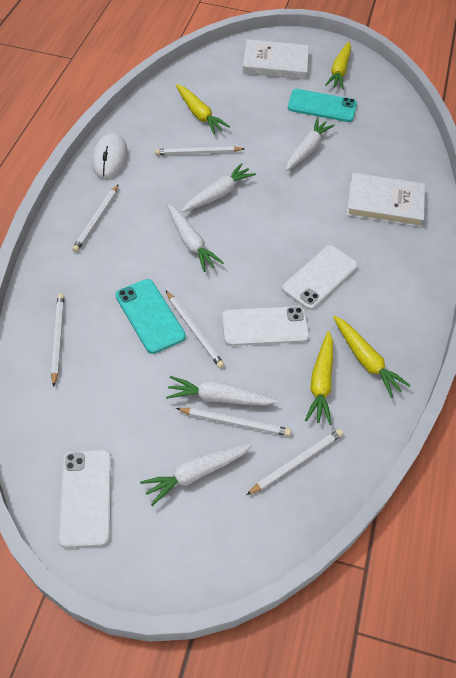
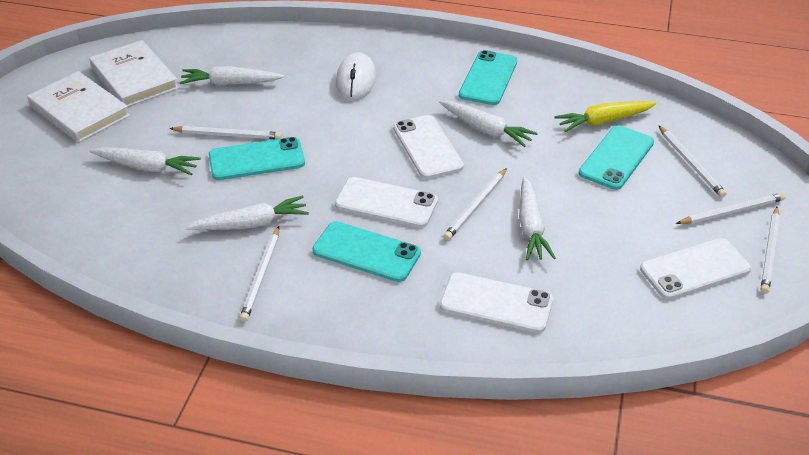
turquoise phone: [115,279,186,354] [288,89,357,122] = 2 -> [209,137,305,180] [312,221,421,282] [459,50,517,105] [579,125,654,190] = 4
white phone: [58,450,112,548] [222,306,309,346] [282,245,358,310] = 3 -> [335,177,438,228] [393,115,464,179] [440,272,553,333] [640,238,751,300] = 4
yellow carrot: [176,84,230,134] [305,331,333,425] [325,42,351,89] [333,316,411,398] = 4 -> [554,101,657,132] = 1

